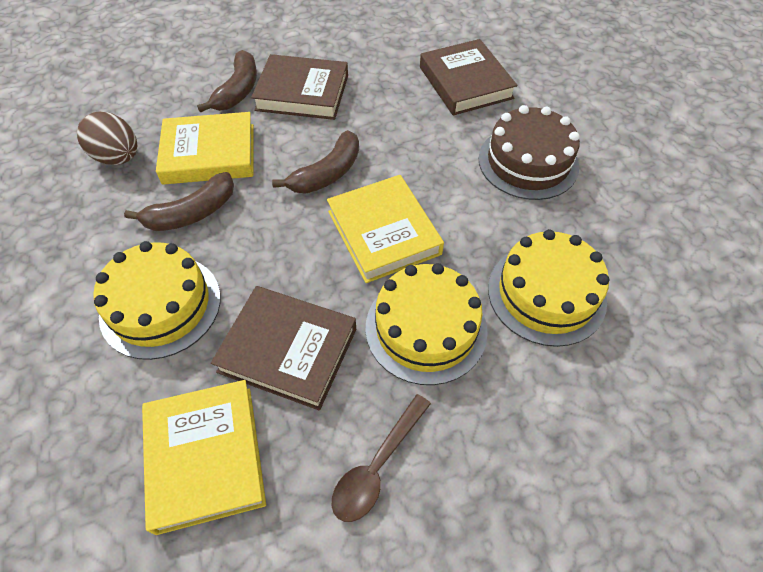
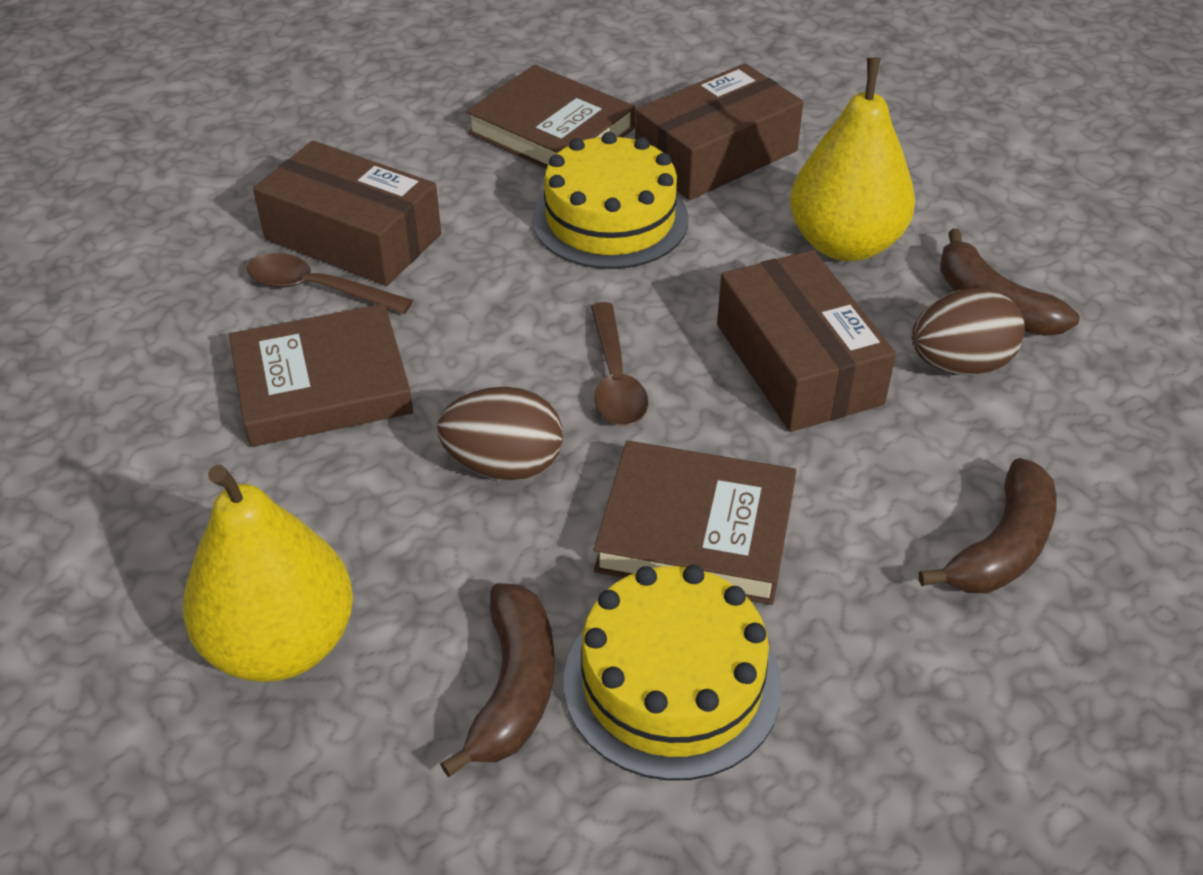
brown box: none = 0 -> [253,141,441,286] [635,63,803,200] [717,250,896,432] = 3
brown cake: [479,105,580,200] = 1 -> none = 0
brown egg: [77,111,137,165] = 1 -> [437,386,563,481] [912,288,1025,375] = 2
brown spoon: [332,394,431,522] = 1 -> [247,253,413,314] [591,302,648,426] = 2
yellow book: [142,380,266,535] [156,112,254,185] [327,175,444,283] = 3 -> none = 0
yellow cake: [93,241,221,360] [365,263,488,385] [488,229,609,347] = 3 -> [532,132,689,269] [564,565,782,781] = 2
yellow pear: none = 0 -> [183,465,353,682] [790,57,915,261] = 2

